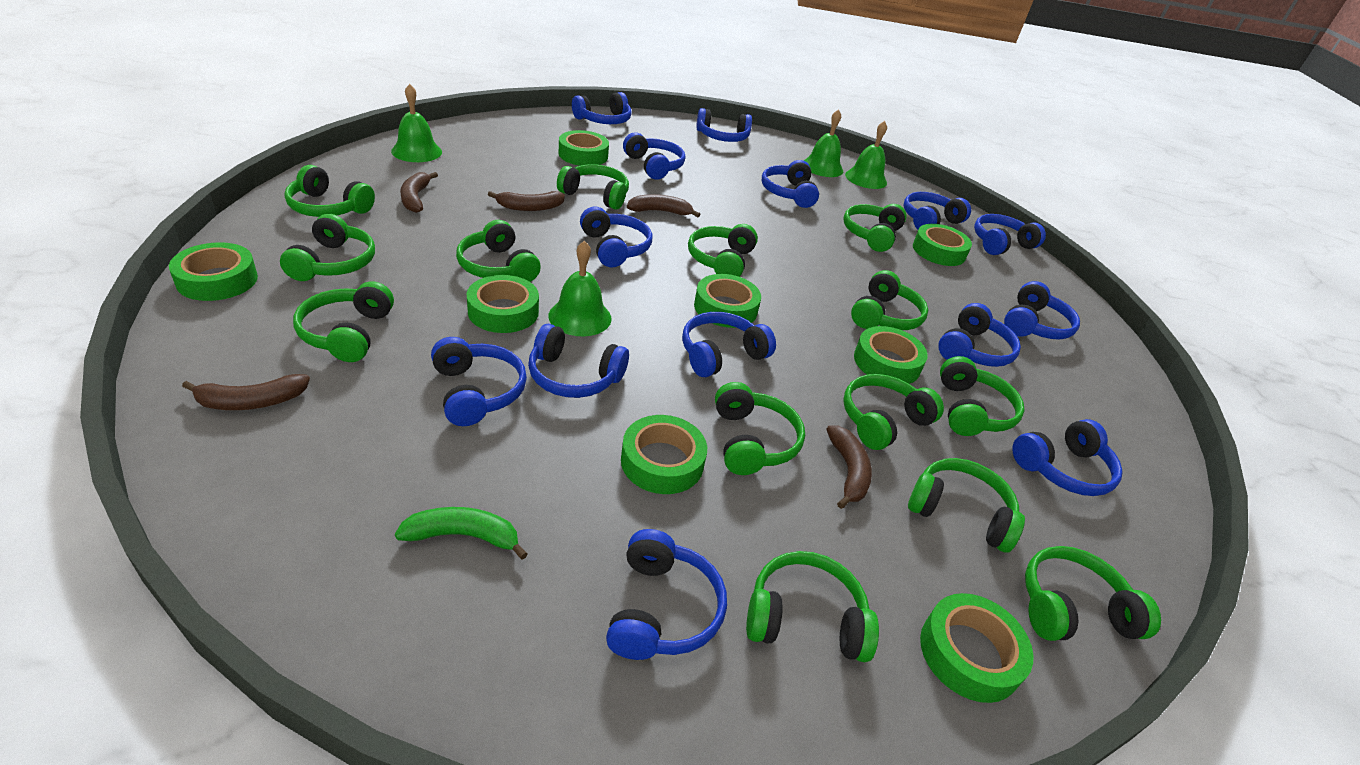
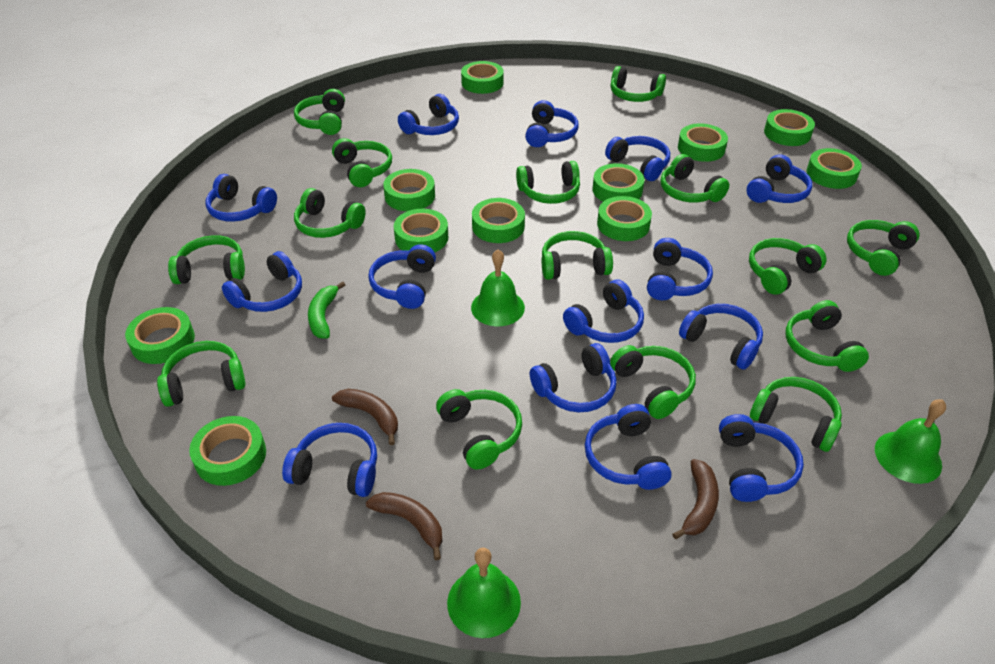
brown banana: [182,374,310,410] [400,172,438,213] [488,191,565,211] [627,194,701,217] [826,425,872,509] = 5 -> [332,389,398,445] [366,492,442,560] [672,459,719,539] = 3
green bell: [391,84,442,162] [548,241,612,336] [804,109,843,177] [845,121,887,189] = 4 -> [447,547,521,638] [471,250,525,326] [875,399,946,484] = 3
green headphones: [280,214,375,281] [284,165,375,217] [293,281,394,362] [456,220,541,282] [557,164,629,210] [688,224,758,277] [715,382,805,475] [746,551,879,662] [843,204,907,252] [843,374,944,450] [851,270,928,330] [908,458,1025,553] [940,356,1025,436] [1025,546,1161,641] = 14 -> [157,341,245,407] [168,235,245,284] [294,89,345,135] [294,188,366,238] [332,138,392,187] [436,389,522,470] [516,161,580,204] [542,231,613,280] [610,66,666,102] [610,345,696,419] [660,154,729,203] [749,238,827,295] [750,377,842,452] [786,300,869,372] [847,220,920,276] = 15
green tape: [169,242,258,301] [467,275,539,333] [559,130,609,166] [621,415,707,494] [694,274,761,328] [854,326,928,384] [913,224,972,266] [920,593,1034,703] = 8 -> [125,307,195,364] [189,416,266,486] [383,169,435,211] [394,209,448,252] [461,61,504,94] [472,198,525,243] [593,163,644,201] [597,196,652,241] [678,123,728,162] [764,109,815,146] [806,148,862,189] = 11

